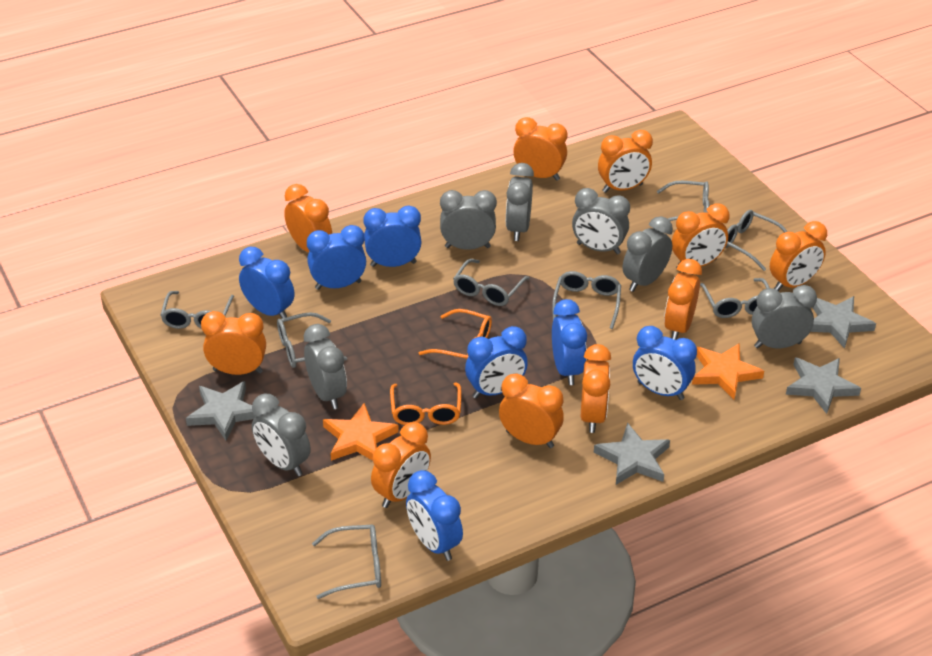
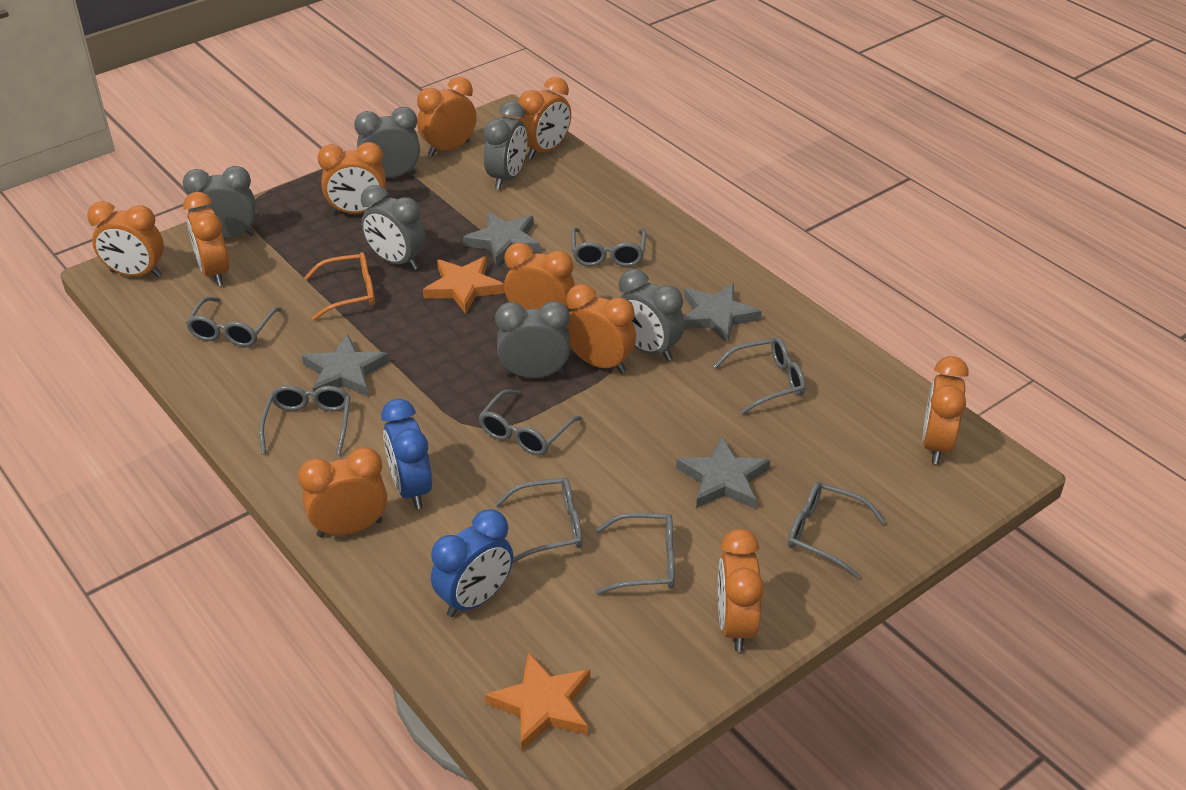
blue clock: [239,247,294,318] [307,225,366,290] [363,206,421,267] [406,470,463,561] [465,326,528,399] [552,299,587,385] [633,326,697,400] = 7 -> [381,399,432,509] [431,509,513,617] = 2
grey clock: [252,394,311,476] [304,324,347,409] [440,190,497,250] [506,163,534,241] [572,188,630,254] [623,216,673,292] [752,285,817,348] = 7 -> [183,166,256,239] [354,107,420,178] [361,185,425,270] [484,102,527,189] [495,301,570,378] [619,269,685,361] = 6
orange glasses: [390,383,462,425] [419,309,492,359] = 2 -> [304,252,375,320] = 1

